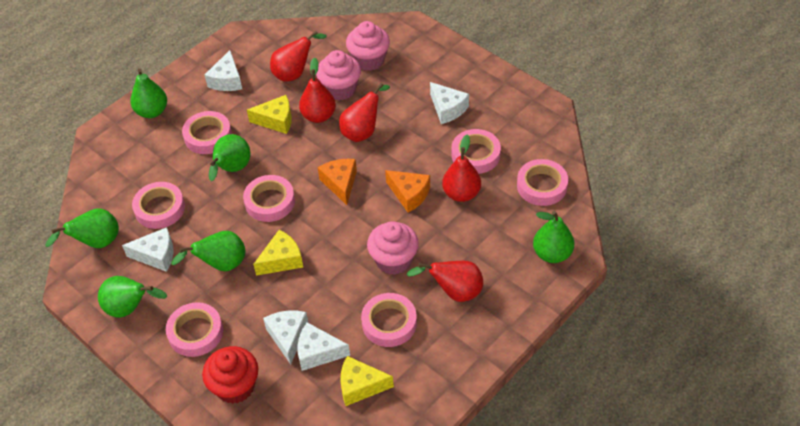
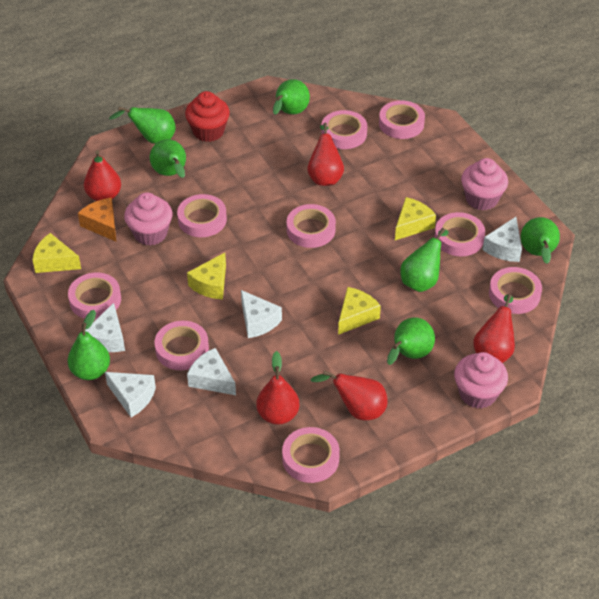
green pear: [46,208,119,248] [98,276,167,318] [131,69,167,118] [171,231,245,271] [209,134,251,182] [533,211,574,263] = 6 -> [68,310,110,380] [109,107,176,144] [150,139,186,178] [273,79,310,115] [387,317,435,365] [400,228,449,292] [521,217,560,264] = 7
orange cheese: [318,159,357,205] [385,170,430,212] = 2 -> [78,198,116,241] = 1
pink tape: [132,182,185,229] [166,302,223,357] [182,111,232,154] [243,175,295,222] [361,293,417,347] [451,129,501,174] [517,159,568,206] = 7 -> [68,273,121,320] [154,321,209,370] [177,194,227,237] [282,427,340,483] [286,204,336,248] [321,110,367,149] [379,100,425,139] [435,212,485,256] [489,267,542,314] = 9
yellow cheese: [247,95,292,134] [253,230,303,276] [340,356,394,406] = 3 -> [32,233,81,273] [187,253,226,299] [338,287,381,335] [395,197,436,240] = 4

